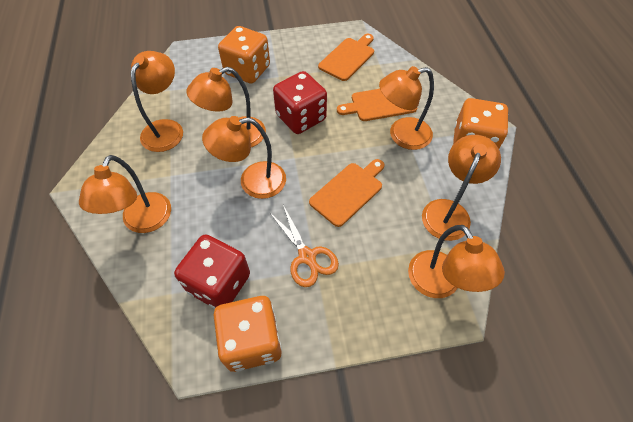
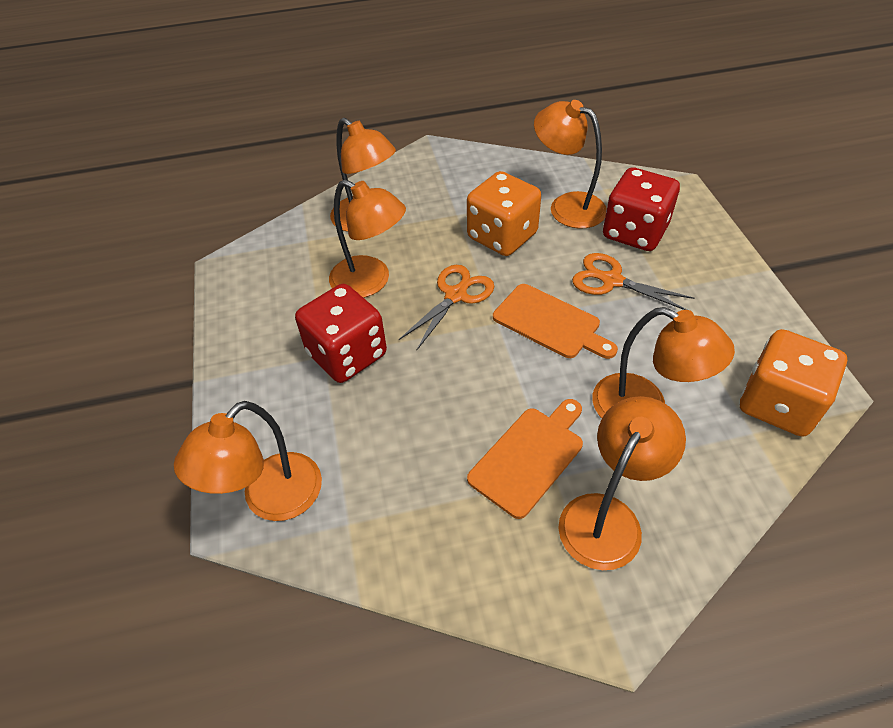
orange cutting board: [309,159,384,227] [318,34,374,81] [337,89,417,121] = 3 -> [467,399,583,519] [493,284,618,359] = 2
orange dice: [214,296,282,372] [218,26,270,84] [453,98,508,149] = 3 -> [467,171,541,256] [740,329,847,437] = 2
orange lamp: [79,155,171,233] [131,51,183,152] [186,67,266,147] [202,116,286,199] [379,66,434,150] [408,225,505,298] [422,135,501,241] = 7 -> [174,401,322,521] [329,180,406,298] [330,118,396,232] [534,100,607,229] [559,396,686,570] [592,307,735,418] = 6
orange scissors: [269,205,339,287] = 1 -> [399,265,494,350] [572,253,695,310] = 2

